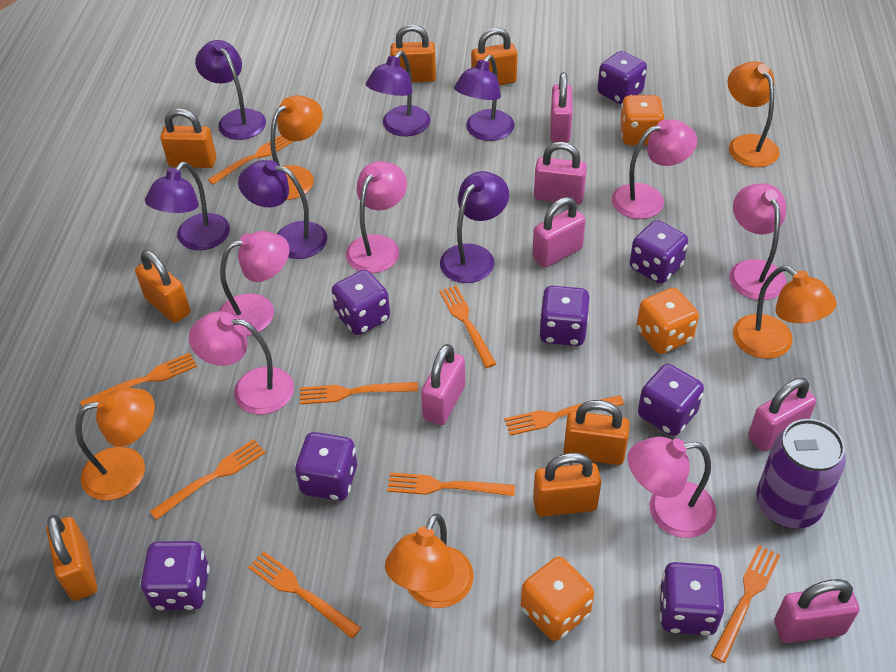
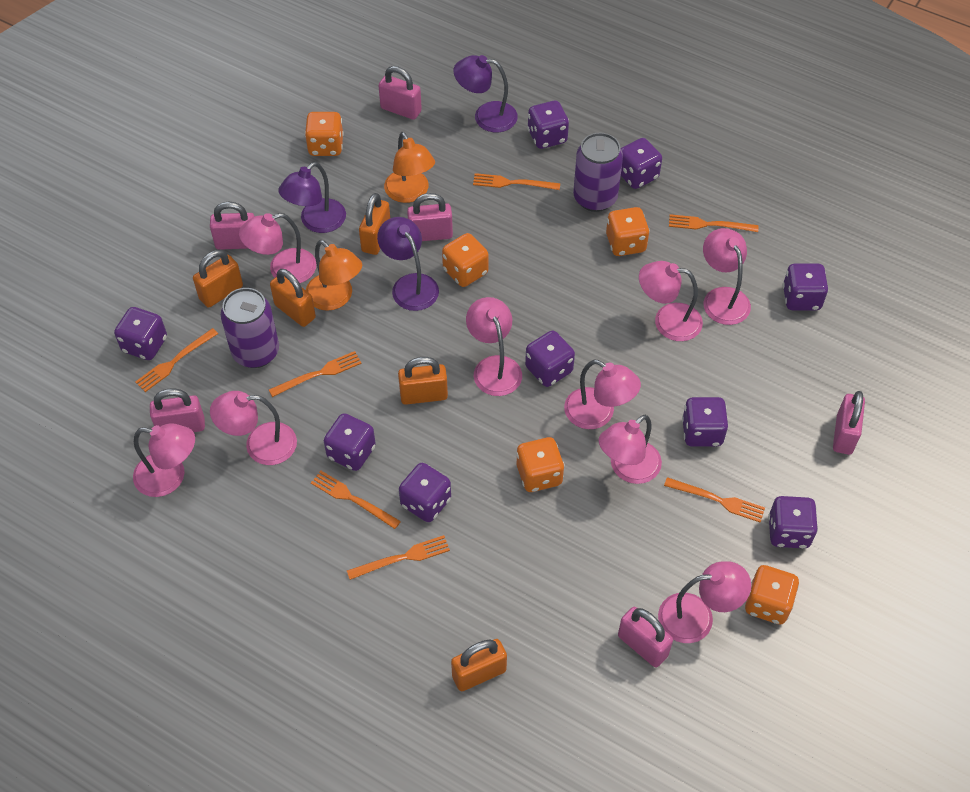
orange dice: [521,557,594,641] [619,95,664,145] [636,288,699,354] = 3 -> [305,112,344,156] [442,233,489,287] [516,437,565,492] [606,207,650,256] [745,565,799,624] = 5
orange fork: [80,353,197,407] [150,439,266,520] [208,135,293,185] [248,551,361,638] [300,382,418,404] [387,472,515,496] [439,285,496,368] [504,395,624,436] [711,545,780,663] = 9 -> [135,328,218,392] [269,351,362,397] [311,471,401,529] [347,535,450,580] [473,173,560,190] [664,477,765,523] [669,214,759,232] = 7
orange lamp: [76,388,155,500] [270,95,323,200] [385,514,473,608] [727,61,780,167] [733,266,837,359] = 5 -> [306,240,362,311] [384,132,435,203] = 2
orange padlock: [46,515,97,601] [135,250,190,323] [160,108,217,168] [390,24,436,82] [471,28,517,85] [533,453,601,517] [563,400,630,465] = 7 -> [193,250,243,308] [270,269,316,327] [359,193,390,255] [398,357,448,405] [451,639,507,691] = 5
pink lamp: [189,311,294,414] [219,231,289,336] [346,161,407,273] [612,119,697,219] [628,437,717,538] [729,183,786,300] = 6 -> [133,423,195,497] [210,391,297,465] [239,213,316,283] [466,297,522,396] [564,359,641,429] [599,415,662,484] [639,261,703,341] [658,561,751,643] [703,228,751,325] = 9
purple can: [756,419,846,529] = 1 -> [221,288,279,368] [573,133,623,212] = 2
purple dice: [140,541,210,610] [295,432,357,501] [332,270,390,335] [539,286,589,346] [597,51,647,105] [630,220,688,284] [638,364,704,436] [659,562,725,636] = 8 -> [114,307,167,360] [324,413,376,471] [399,463,451,522] [525,331,575,387] [527,100,569,149] [621,138,662,189] [682,397,728,447] [768,496,818,549] [783,264,828,310] = 9
purple lamp: [145,162,230,250] [195,40,266,140] [238,160,327,259] [366,51,431,137] [440,171,509,283] [454,55,514,141] = 6 -> [278,162,346,233] [377,217,439,311] [453,55,518,132] = 3

